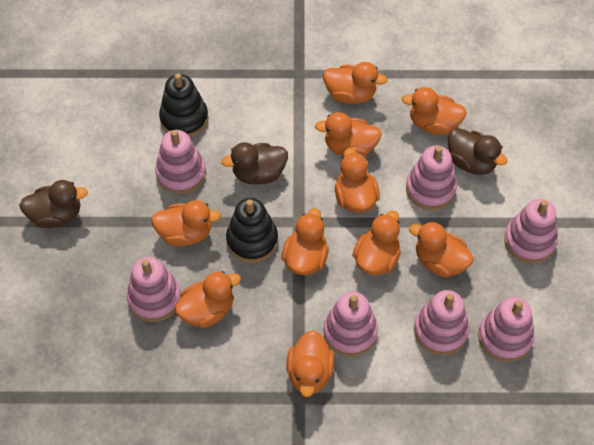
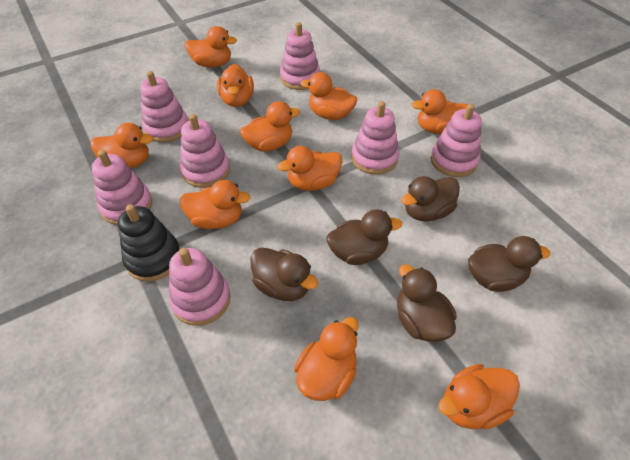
black stacking toy: [159,73,208,137] [226,198,278,263] = 2 -> [118,204,180,282] = 1
brown duck: [19,180,88,228] [221,142,288,184] [448,128,507,175] = 3 -> [250,247,318,301] [326,210,402,265] [397,264,457,342] [401,176,460,222] [468,236,550,292] = 5

